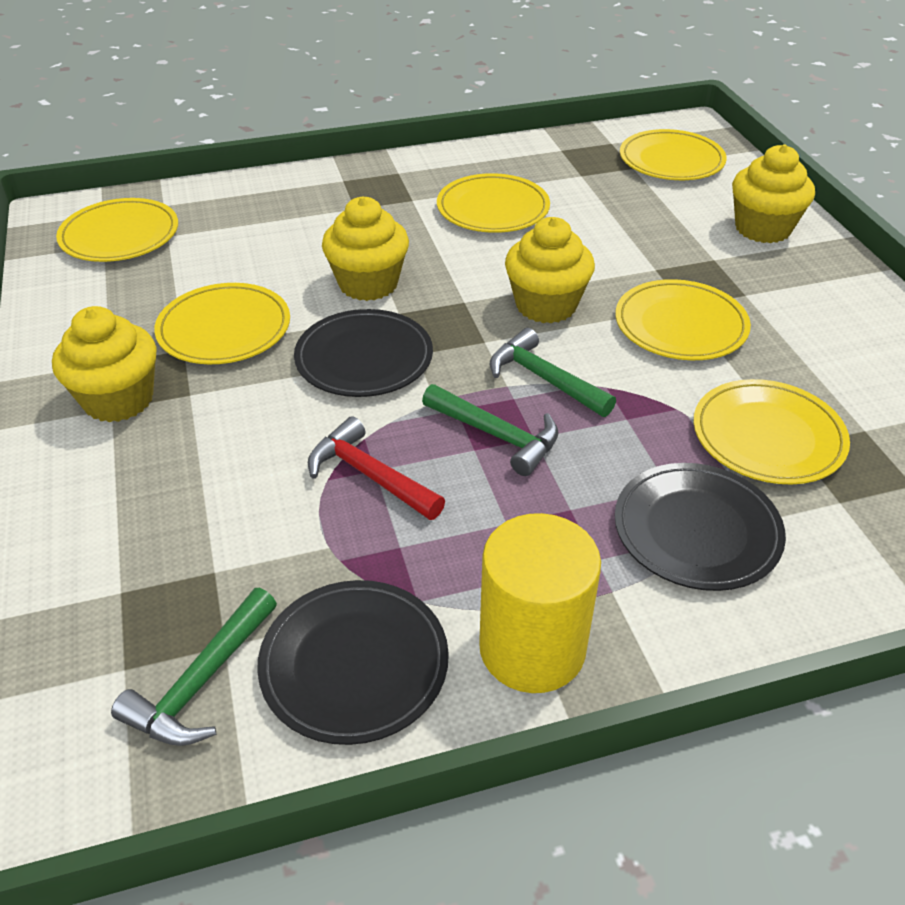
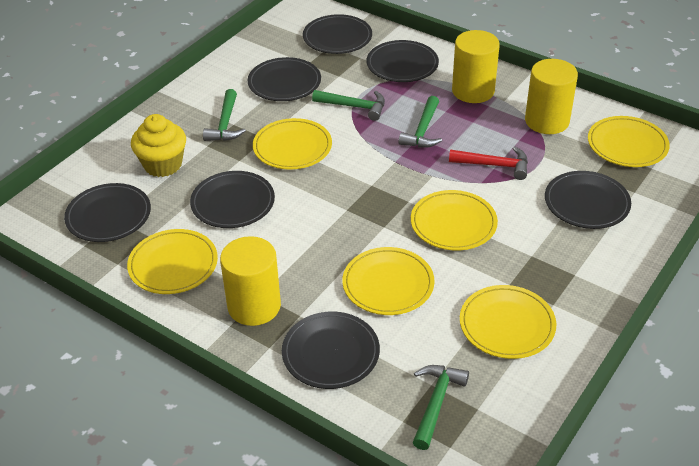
black plate: [257,580,449,745] [294,309,433,397] [615,463,786,591] = 3 -> [64,183,151,242] [190,171,275,228] [248,57,321,101] [282,312,380,389] [303,14,372,54] [366,40,439,82] [545,171,631,229] = 7
green hammer: [111,588,277,746] [422,384,559,476] [490,328,616,417] = 3 -> [203,89,246,141] [312,90,385,121] [399,96,442,148] [413,365,469,450] = 4
yellow cupcake: [52,306,157,422] [322,197,409,301] [505,217,595,323] [732,144,815,243] = 4 -> [131,114,186,177] = 1
yellow cylinder: [479,513,601,693] = 1 -> [220,236,281,326] [452,30,500,103] [525,59,578,134] = 3

